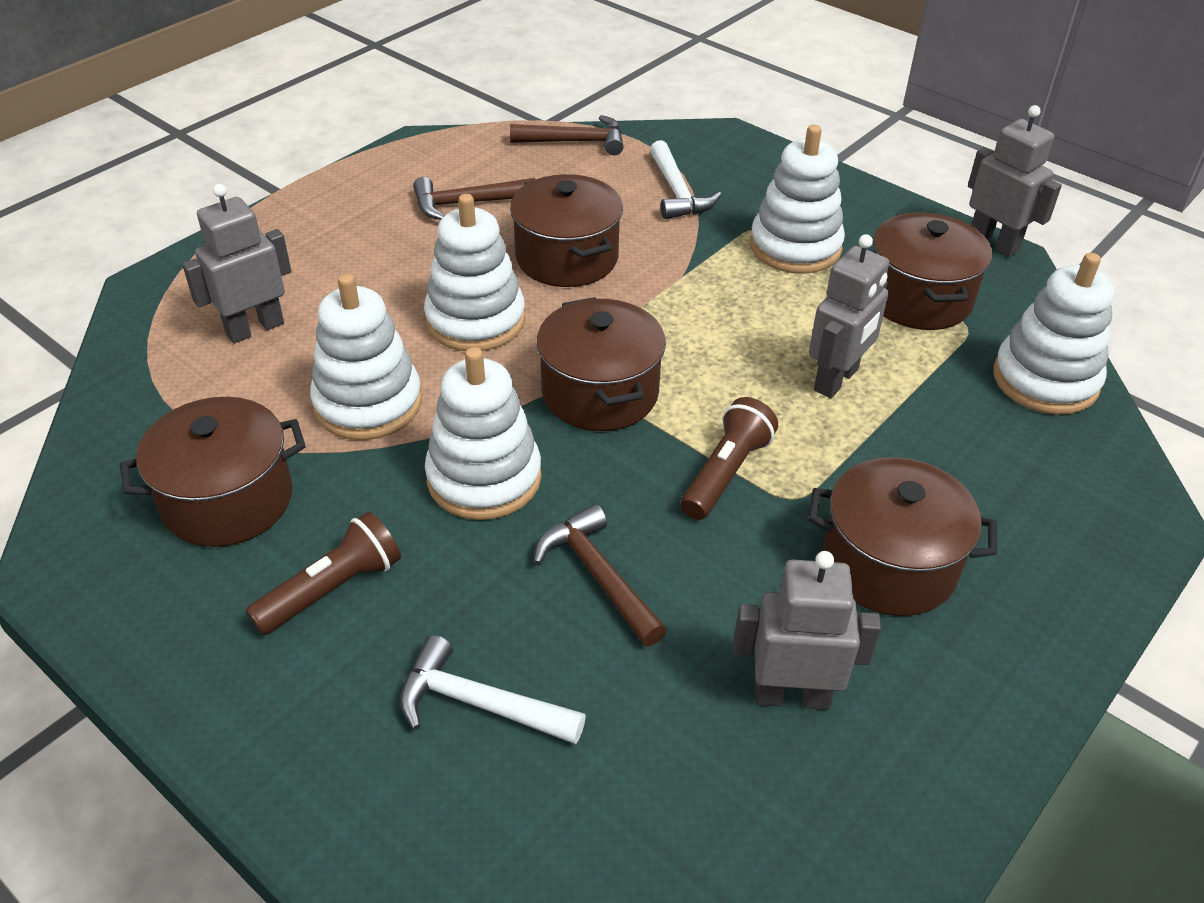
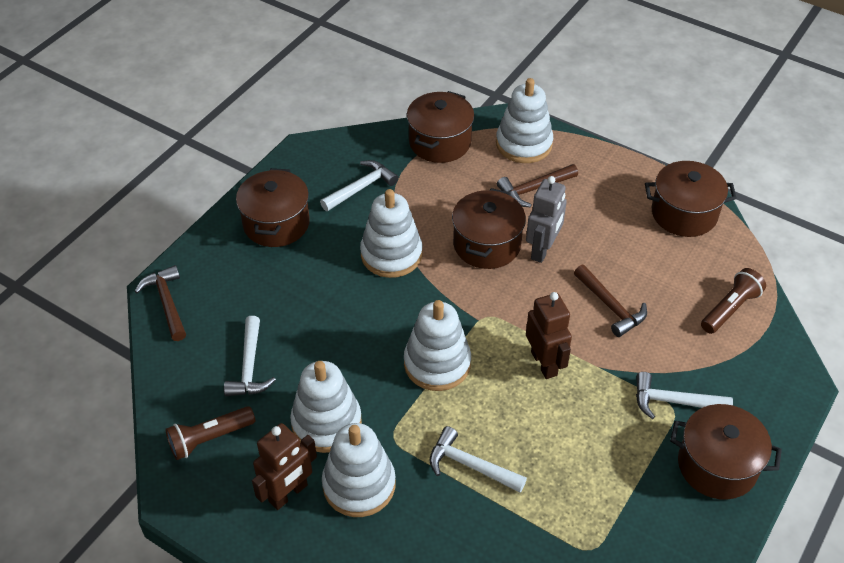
brown robot: none = 0 -> [252,423,317,510] [526,292,572,379] = 2
grey robot: [182,184,291,344] [733,551,881,710] [809,234,889,398] [968,105,1062,258] = 4 -> [526,176,567,263] = 1
white hammer: [399,635,586,744] [650,140,721,219] = 2 -> [224,316,276,396] [320,160,398,211] [430,426,527,493] [636,372,733,419] = 4

